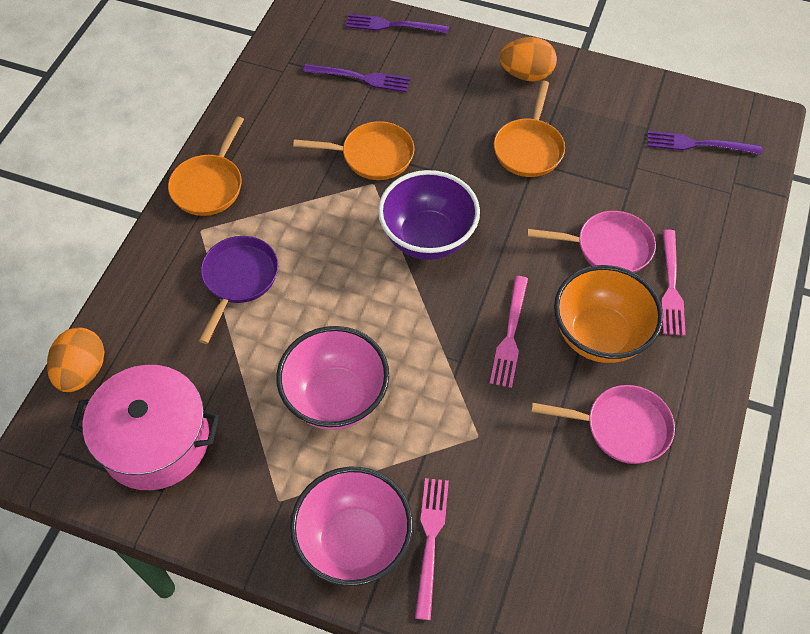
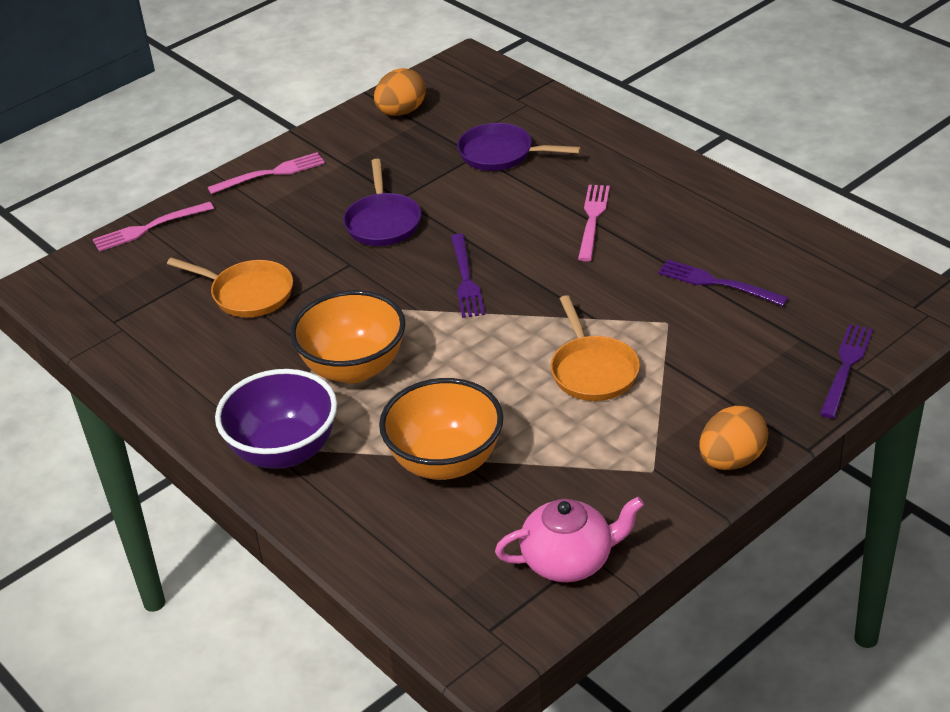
orange bowl: [554,265,663,363] = 1 -> [290,290,406,383] [379,378,504,480] = 2
orange pan: [168,116,244,216] [293,121,414,180] [494,81,565,177] = 3 -> [167,257,293,317] [551,295,640,401] = 2
pink bowl: [276,326,389,430] [290,467,413,586] = 2 -> none = 0
pink pan: [527,211,656,273] [531,385,675,464] = 2 -> none = 0
pink pot: [71,365,219,490] = 1 -> none = 0
pink teapot: none = 0 -> [495,497,644,582] = 1
purple pan: [199,236,278,344] = 1 -> [343,159,421,246] [457,123,581,171] = 2

